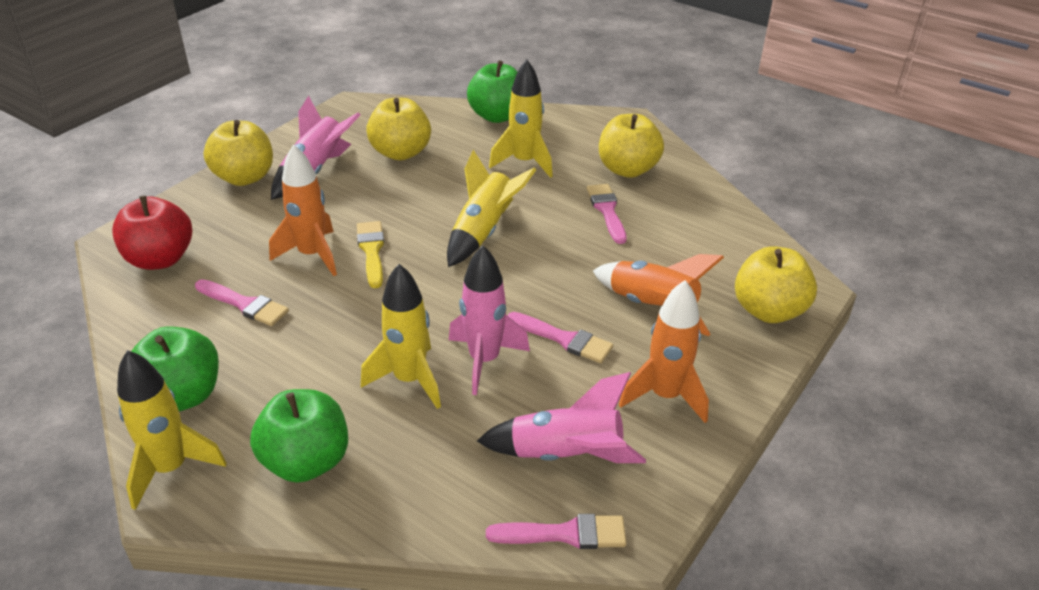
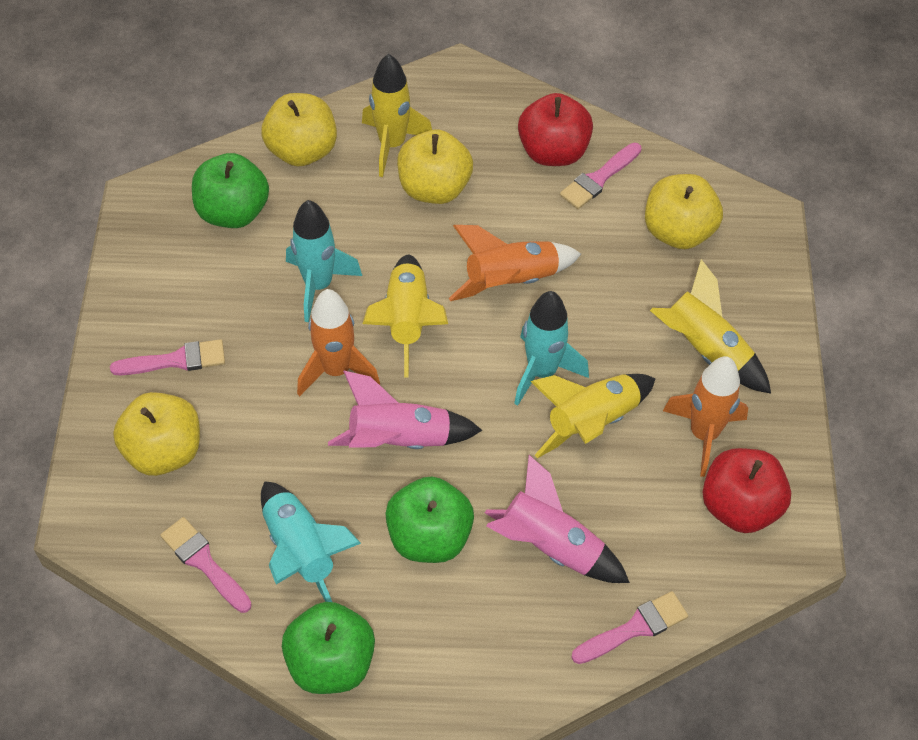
pink rocket: [271,96,360,200] [449,245,530,395] [477,372,646,463] = 3 -> [328,371,482,449] [485,455,630,583] = 2
red apple: [112,196,192,270] = 1 -> [518,93,593,166] [702,448,791,533] = 2
turquoise rocket: none = 0 -> [261,481,361,602] [286,200,362,322] [514,291,589,406] = 3
yellow brush: [357,221,384,288] = 1 -> none = 0

